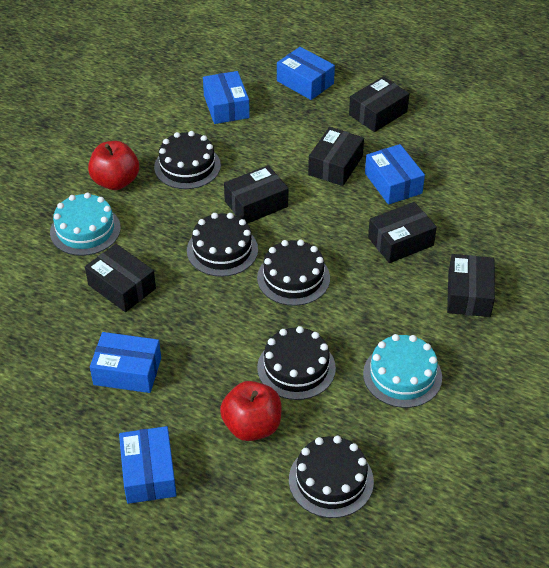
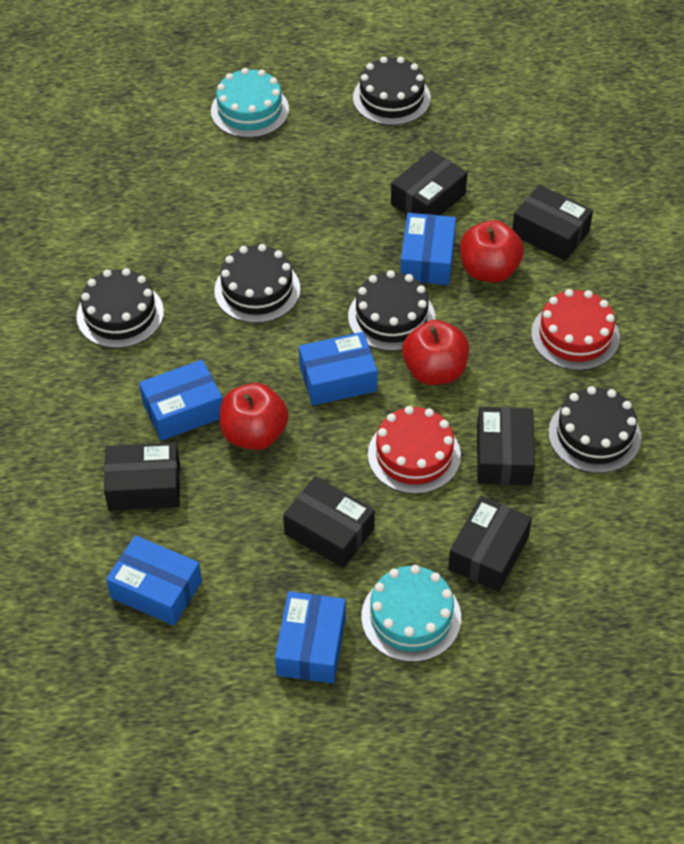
red apple: [88,141,139,190] [220,381,281,441] = 2 -> [220,383,289,450] [402,320,469,385] [460,220,524,283] = 3
red cake: none = 0 -> [368,406,461,494] [531,289,620,371] = 2

